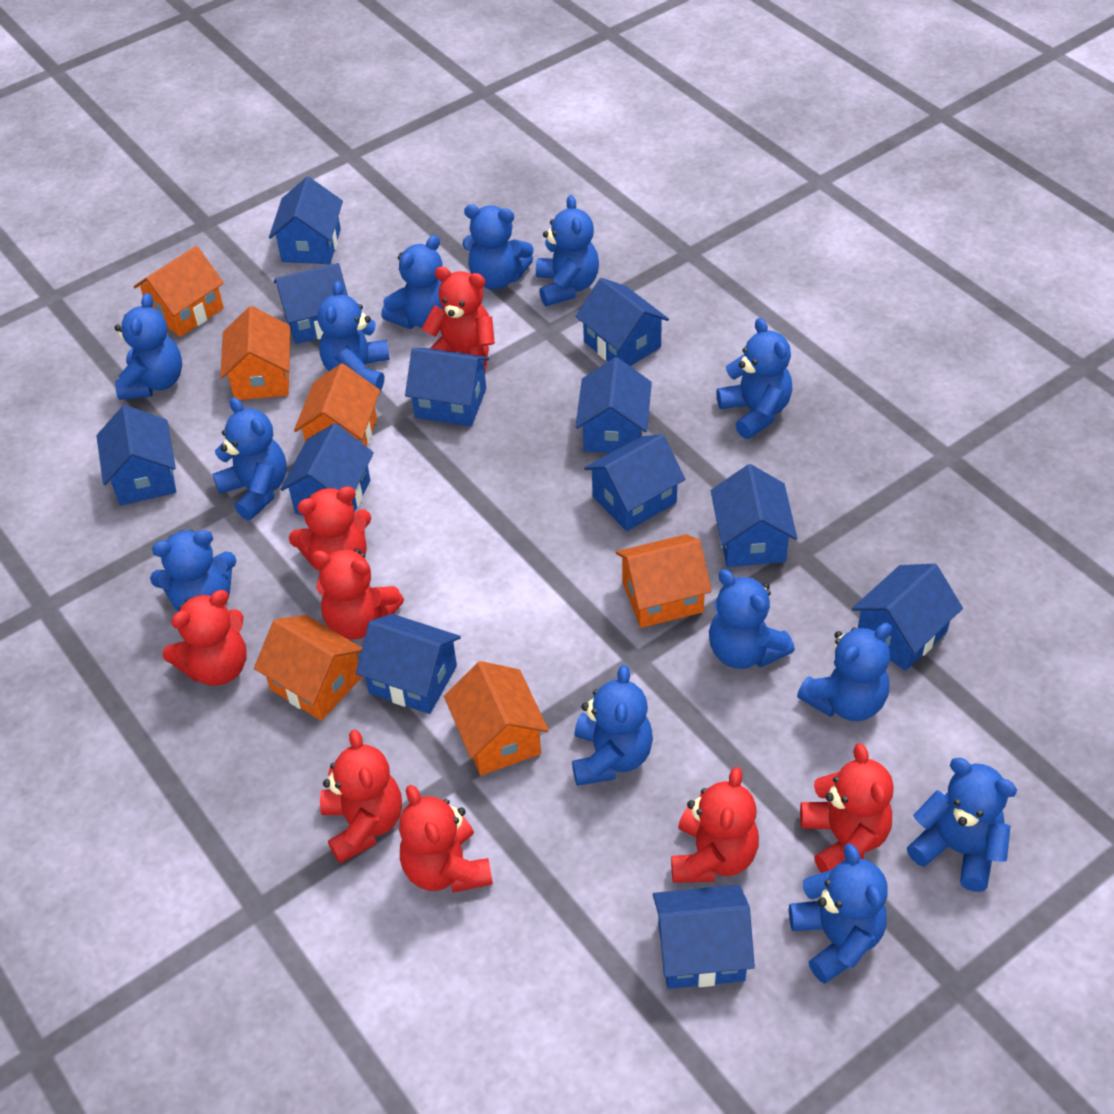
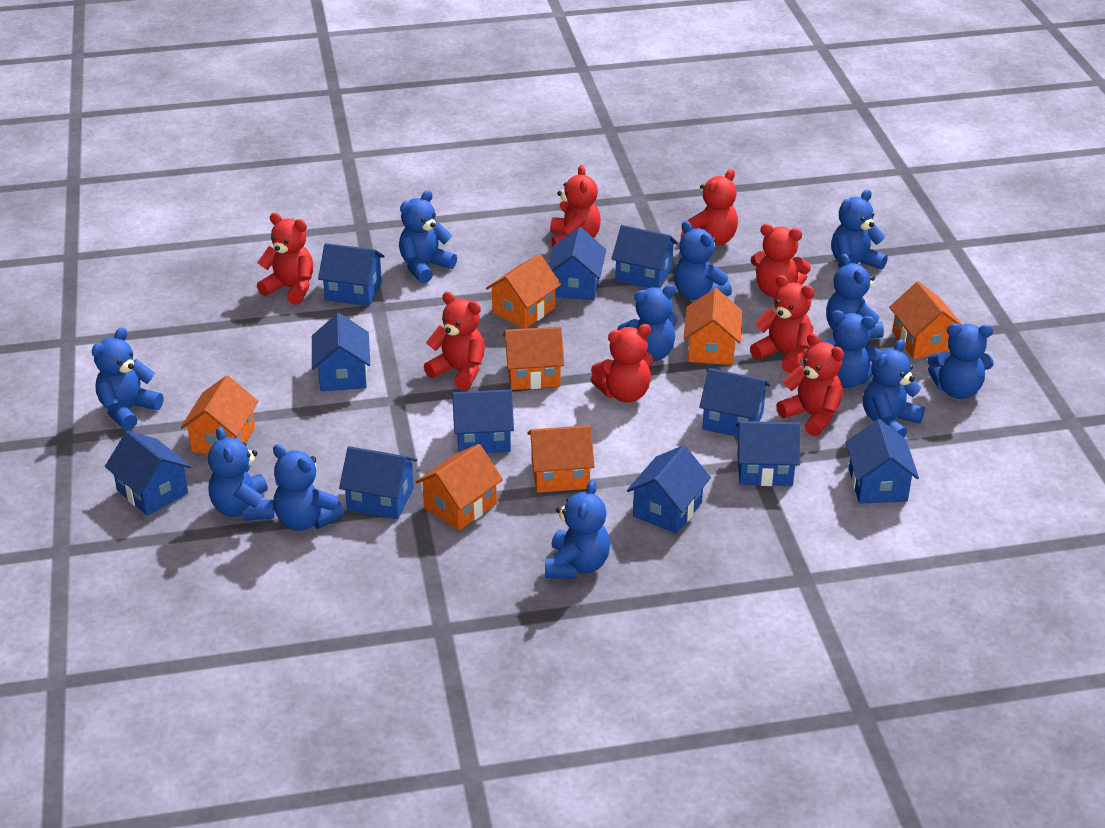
blue house: [97,405,176,506] [269,177,343,264] [274,263,348,344] [280,423,374,516] [356,614,461,714] [405,348,489,427] [575,278,669,366] [575,357,652,453] [584,434,685,531] [653,885,755,989] [711,464,797,567] [852,564,963,671] = 12 -> [105,431,191,516] [312,313,370,391] [318,243,385,306] [339,446,417,519] [452,389,514,453] [549,227,606,300] [612,225,678,288] [627,445,711,534] [699,368,770,437] [736,421,800,486] [845,419,919,504] = 11
blue teddy bear: [114,293,182,400] [150,530,236,612] [212,397,287,520] [317,281,390,391] [381,235,444,329] [463,204,534,289] [536,195,599,306] [572,665,653,786] [709,569,795,669] [716,318,793,439] [789,843,888,984] [797,623,892,721] [907,758,1017,892] = 13 -> [92,327,163,430] [208,427,275,521] [273,444,345,531] [399,190,457,283] [545,480,610,578] [617,284,678,361] [674,221,732,300] [822,310,881,388] [826,254,884,338] [831,190,888,270] [863,339,925,438] [928,323,994,399] = 12
orange house: [134,246,224,337] [220,306,290,400] [254,615,362,721] [294,363,380,447] [444,661,549,775] [616,534,712,628] = 6 -> [180,375,258,454] [416,444,503,530] [486,254,561,329] [503,327,564,390] [527,425,594,493] [684,288,742,365] [889,281,962,359] = 7

